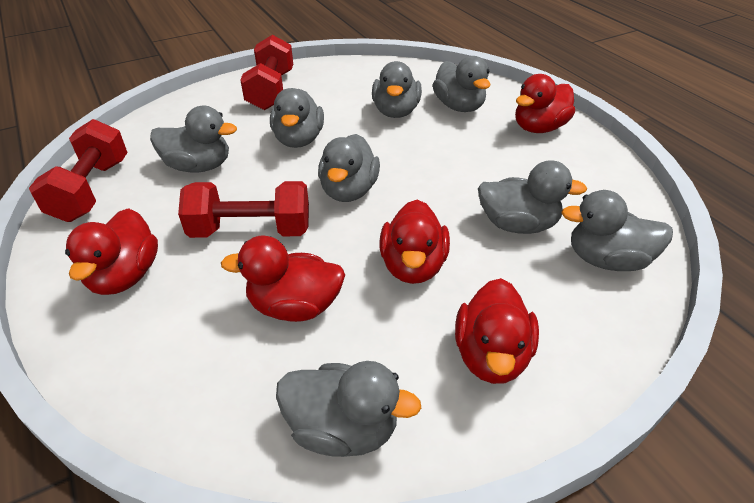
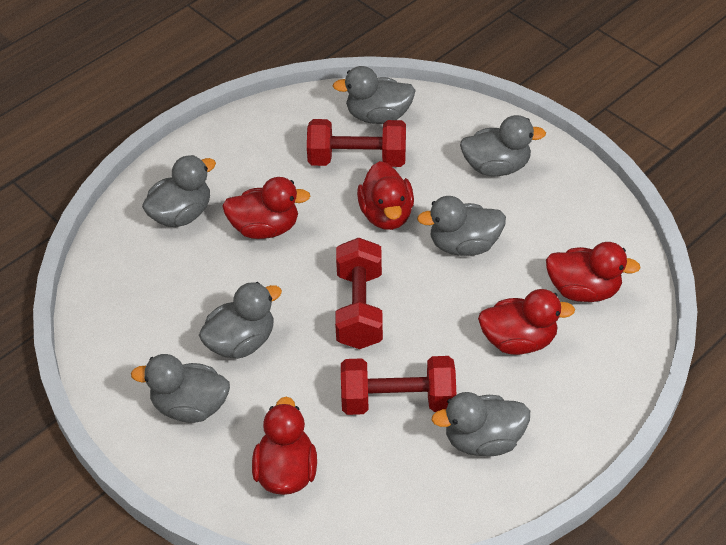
grey duck: [150,106,237,173] [270,88,324,148] [276,361,421,457] [318,134,380,202] [372,61,422,118] [433,56,490,112] [478,160,587,234] [561,190,673,271] = 8 -> [131,354,230,423] [142,155,216,227] [199,282,282,359] [333,66,416,124] [417,196,506,256] [432,392,530,456] [460,115,546,176] = 7

